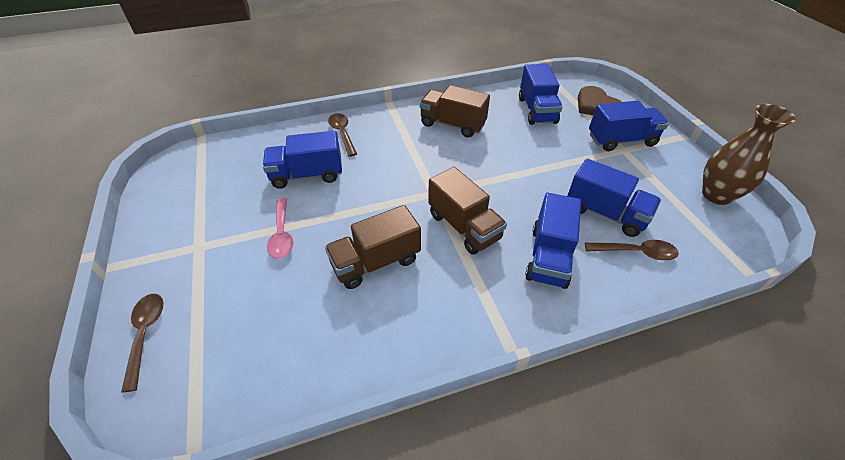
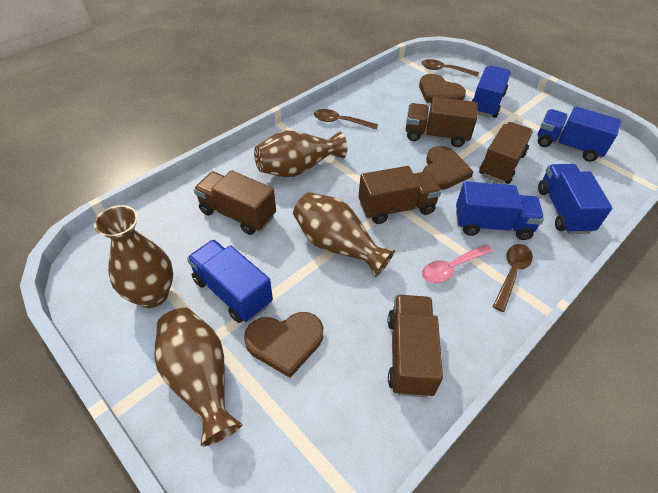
brown heart: [578,86,622,115] = 1 -> [244,312,323,378] [419,74,466,103] [423,146,474,190] = 3
brown truck: [325,205,421,289] [419,85,490,138] [428,167,507,255] = 3 -> [194,170,276,235] [358,166,442,224] [387,295,443,397] [406,97,477,147] [479,122,533,184] = 5
brown vase: [702,104,796,205] = 1 -> [94,205,173,308] [155,308,243,447] [254,131,347,177] [293,192,395,277] = 4

